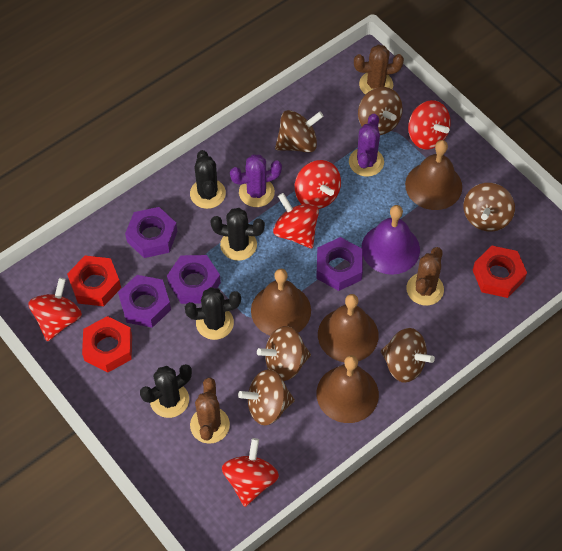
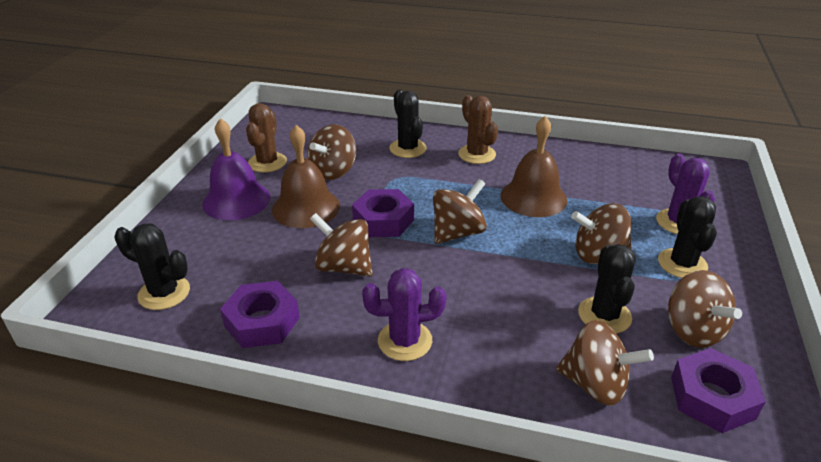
brown bell: [251,269,311,336] [316,355,379,423] [318,294,379,362] [405,140,462,210] = 4 -> [272,125,340,228] [500,116,567,217] = 2
brown cactus: [190,378,230,444] [354,45,404,95] [406,247,444,306] = 3 -> [246,103,287,172] [458,95,498,164] = 2
purple nut: [118,275,171,328] [125,207,177,258] [167,255,221,304] [316,237,363,291] = 4 -> [220,281,300,348] [352,189,414,237] [671,348,766,433] = 3
red nut: [67,256,121,306] [82,316,132,373] [473,246,527,298] = 3 -> none = 0
red spinning top: [28,278,82,341] [222,438,279,507] [273,193,319,248] [295,160,341,209] [408,100,451,149] = 5 -> none = 0

